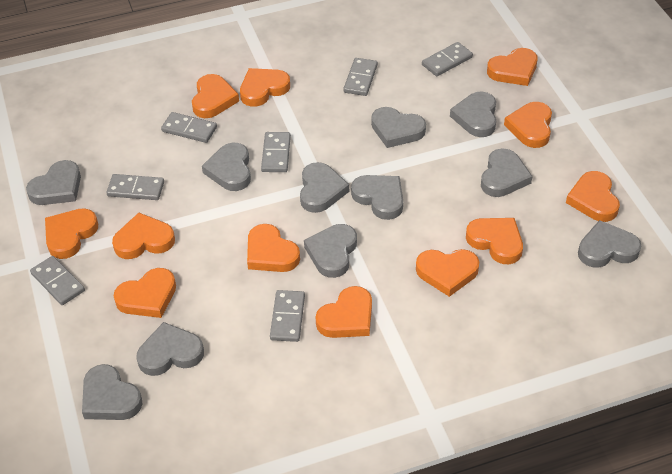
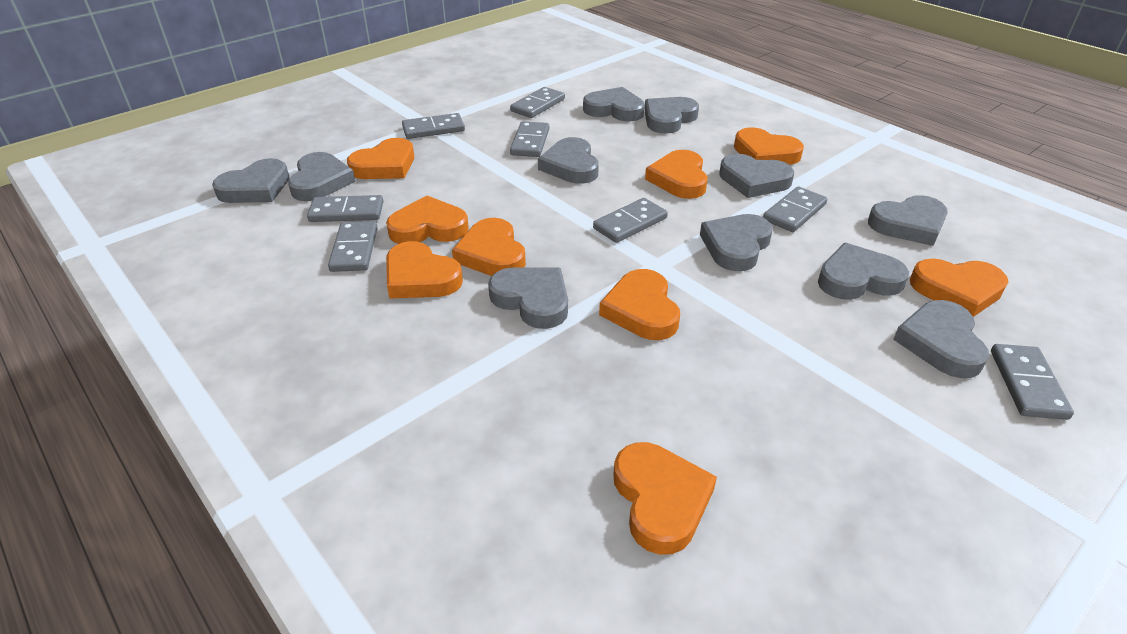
grey domino: [30,256,85,305] [106,174,164,200] [161,112,217,143] [261,132,291,172] [270,290,305,342] [343,58,378,96] [422,42,473,76] = 7 -> [307,195,383,222] [328,221,378,272] [402,113,465,139] [510,87,565,118] [510,121,549,157] [593,198,668,243] [763,187,828,232] [991,344,1074,420] = 8
orange heart: [45,208,98,259] [112,213,175,259] [114,268,176,318] [192,74,239,118] [240,68,290,107] [247,224,300,272] [316,286,372,338] [416,249,479,297] [466,218,523,264] [487,48,538,86] [504,102,552,148] [566,171,620,222] = 12 -> [347,138,414,179] [386,196,469,244] [386,241,463,299] [452,218,526,276] [599,269,680,340] [613,442,717,555] [645,150,708,199] [734,127,804,165] [910,258,1008,317] = 9

